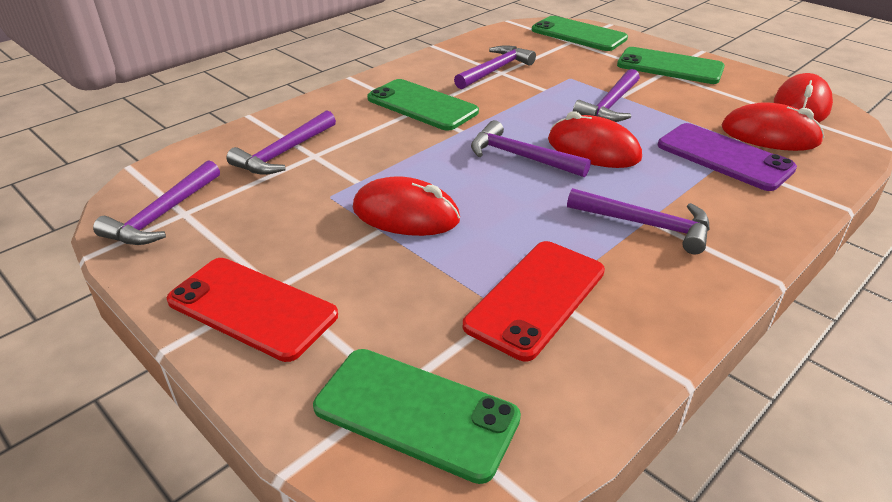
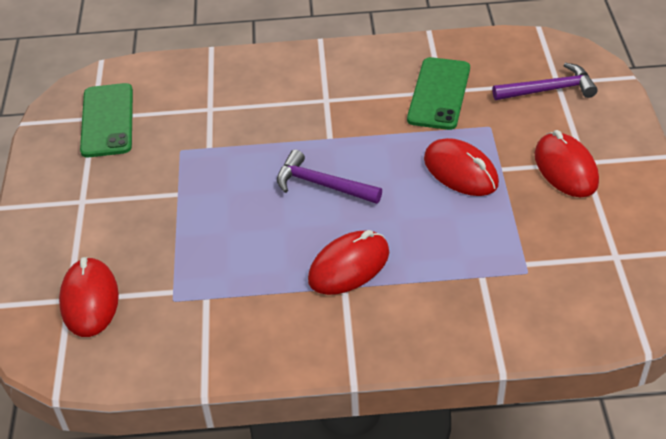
green phone: [313,349,521,484] [367,79,479,131] [532,16,628,51] [617,47,725,84] = 4 -> [80,83,133,158] [407,57,470,130] = 2
purple hammer: [93,160,220,245] [226,110,336,175] [454,45,536,89] [471,120,591,177] [567,188,710,254] [573,69,640,122] = 6 -> [277,150,382,204] [492,63,598,100] = 2
purple phone: [658,123,797,191] = 1 -> none = 0
red phone: [167,258,338,362] [463,241,605,361] = 2 -> none = 0

